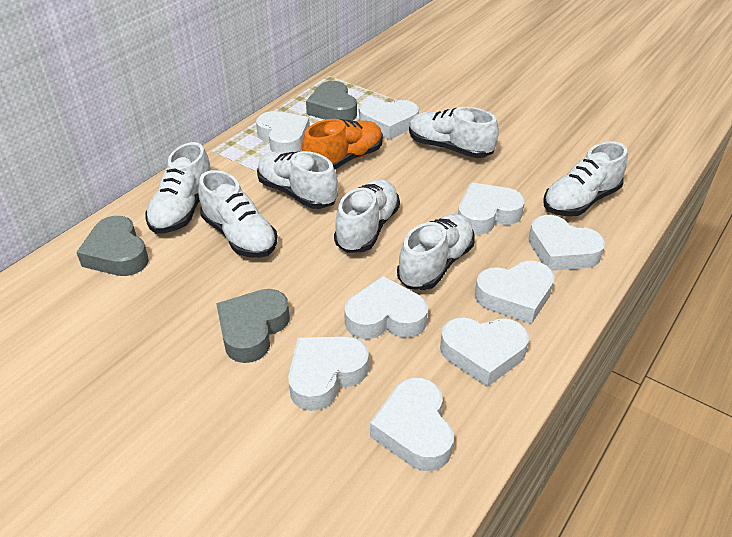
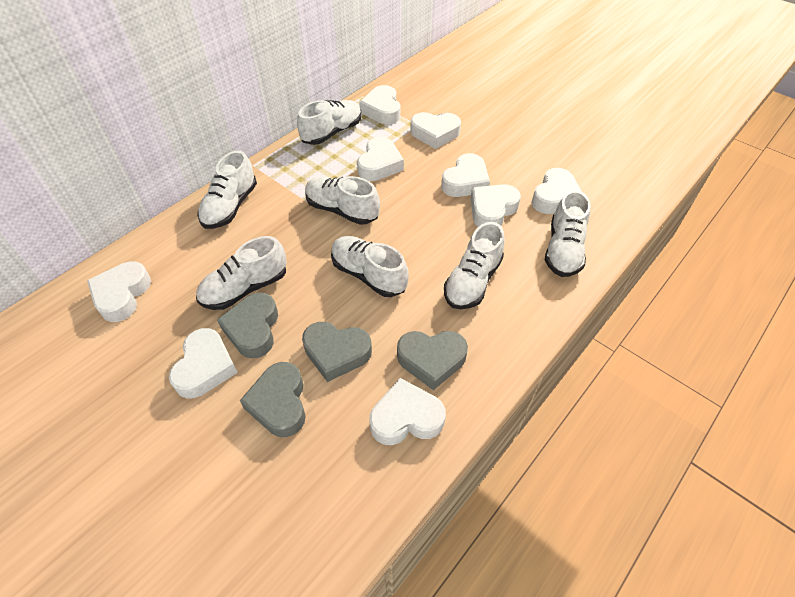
grey heart: [76,216,149,276] [216,289,290,363] [306,81,357,121] = 3 -> [217,293,278,359] [240,362,306,437] [302,322,372,382] [397,331,468,390] = 4
orange shoe: [302,119,383,169] = 1 -> none = 0

